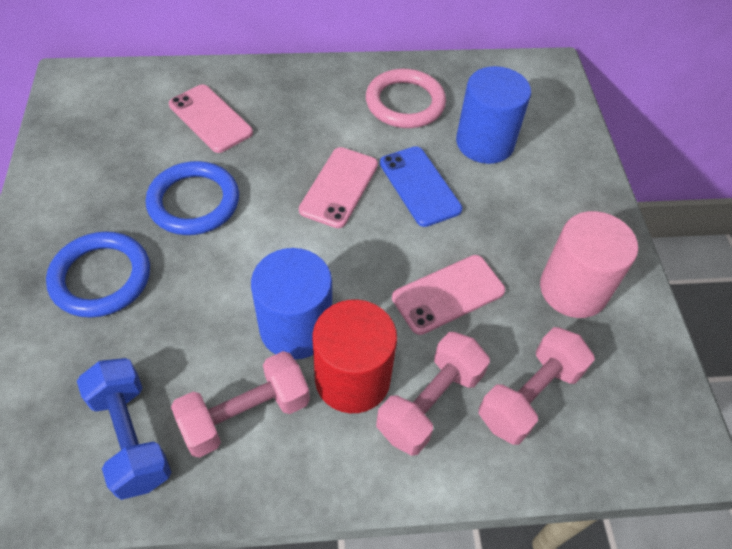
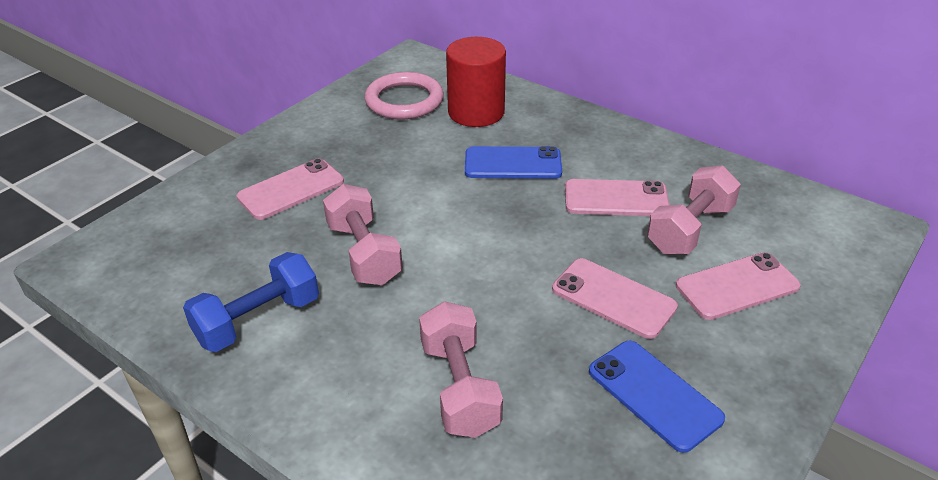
blue cylinder: [251,248,332,359] [456,66,531,164] = 2 -> none = 0
blue phone: [380,146,462,227] = 1 -> [465,146,562,179] [589,341,725,453] = 2
blue ring: [46,231,150,318] [146,161,239,235] = 2 -> none = 0
pink cylinder: [540,211,638,318] = 1 -> none = 0
pink phone: [169,84,253,153] [299,147,378,228] [392,255,505,335] = 3 -> [237,158,344,220] [552,258,678,339] [565,179,670,216] [676,252,801,320] = 4

